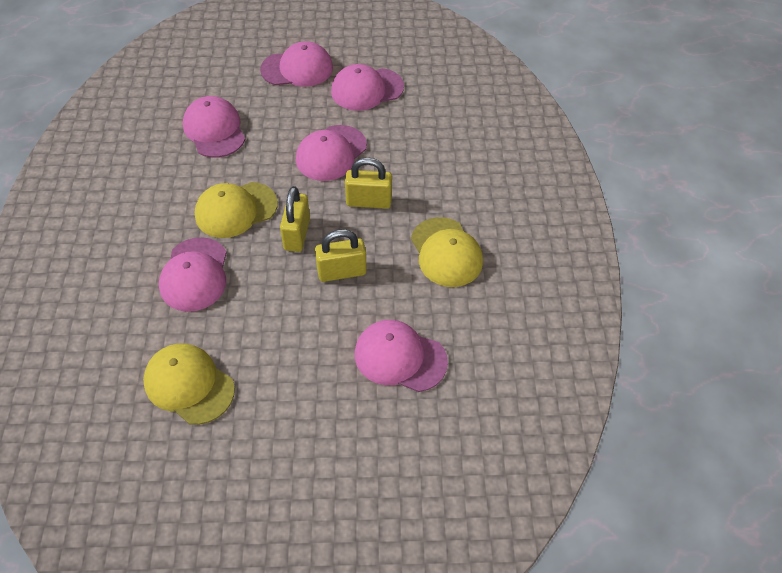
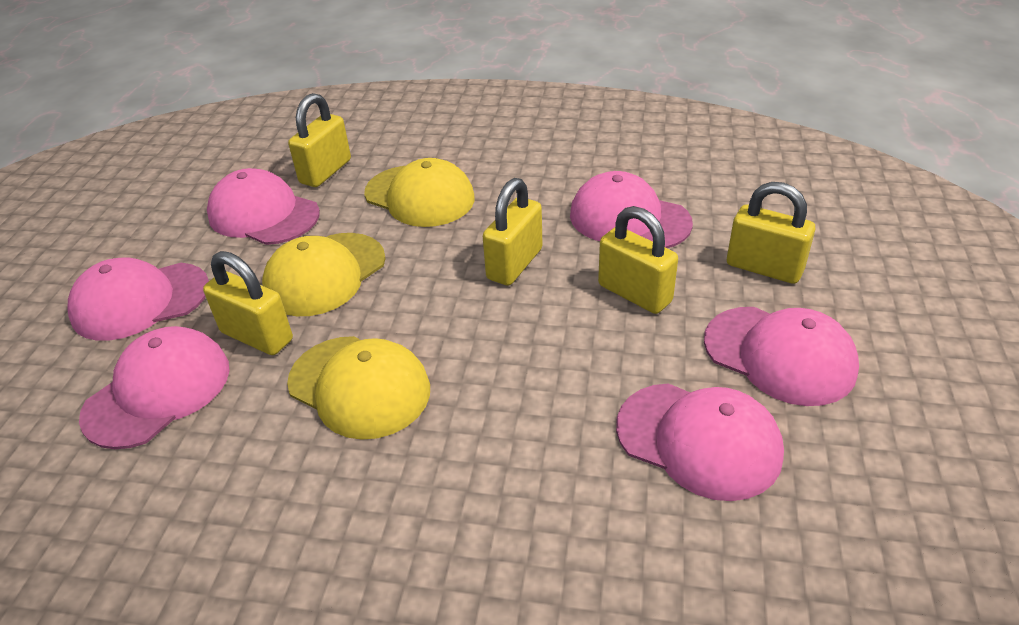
yellow padlock: [280,186,310,252] [315,229,367,282] [345,157,392,209] = 3 -> [203,251,293,355] [288,93,351,187] [483,178,543,285] [598,206,678,314] [727,182,816,284] = 5

